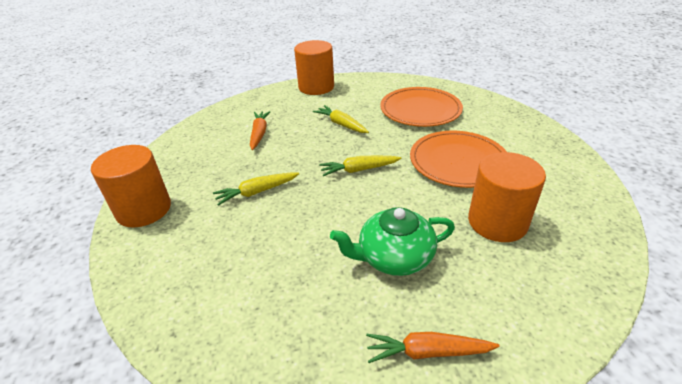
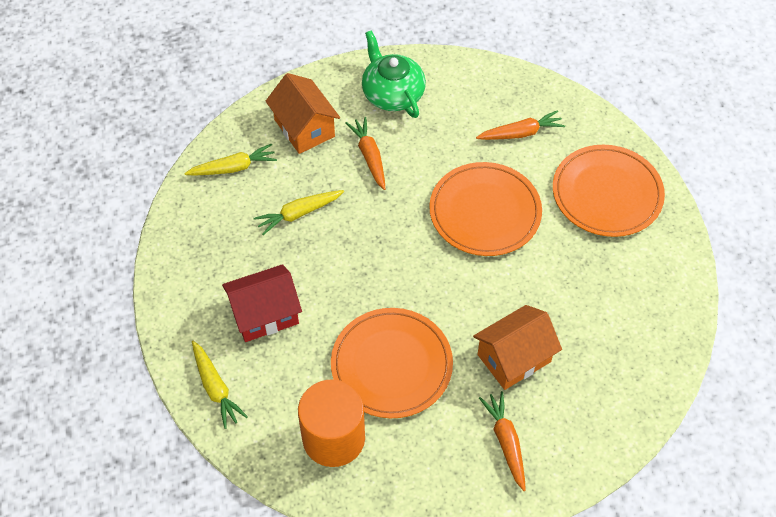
orange carrot: [250,111,270,150] [366,332,500,363] = 2 -> [346,117,385,190] [476,110,565,140] [479,391,526,491] = 3
orange cylinder: [91,145,171,228] [294,40,334,95] [468,152,546,242] = 3 -> [298,379,365,467] = 1
orange house: none = 0 -> [266,73,340,154] [473,305,562,390] = 2
orange plate: [380,87,463,127] [410,131,507,188] = 2 -> [331,308,453,418] [429,162,542,256] [553,145,665,237] = 3
red house: none = 0 -> [222,264,302,342] = 1

